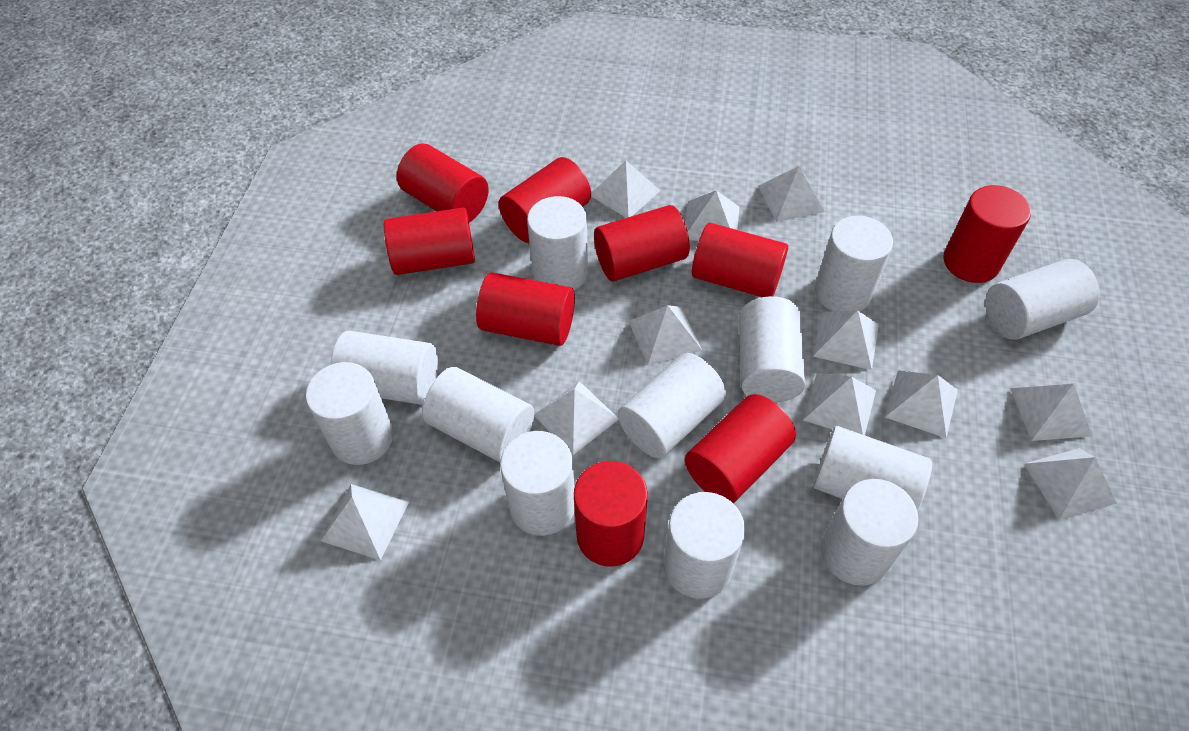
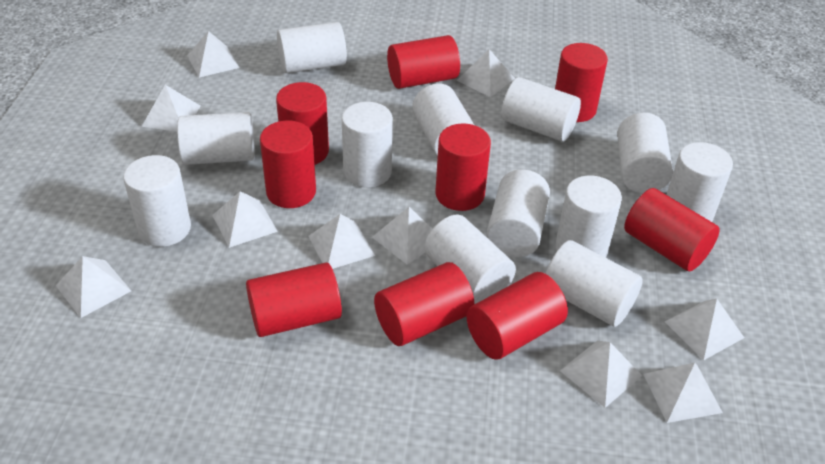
white pyramid: [321,484,409,560] [534,381,619,455] [591,160,661,218] [629,305,702,365] [685,191,739,241] [758,166,825,222] [803,373,876,435] [813,310,879,370] [885,370,958,438] [1010,384,1092,441] [1024,448,1117,520] = 11 -> [55,256,131,318] [141,85,201,132] [187,31,240,78] [212,191,278,248] [308,214,375,269] [372,207,432,265] [457,49,515,97] [560,341,642,408] [643,363,723,423] [665,299,744,360] = 10

